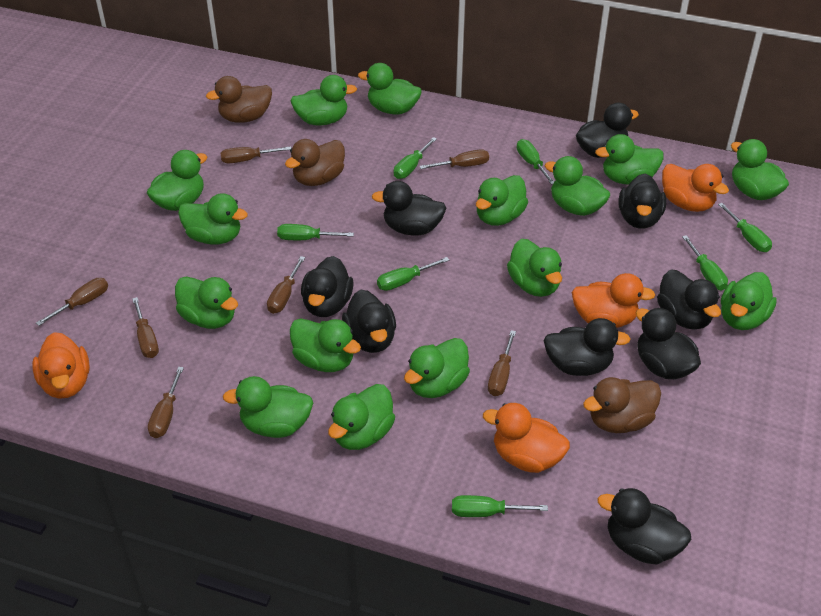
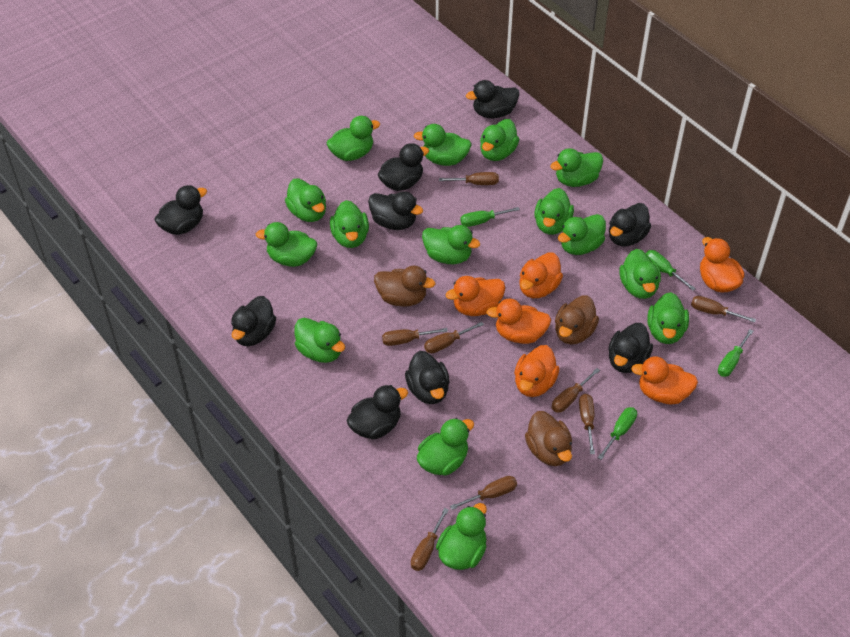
brown screwdriver: [36,278,108,326] [132,297,159,358] [148,367,184,438] [221,146,291,163] [267,256,305,314] [420,149,489,169] [488,330,516,396] = 7 -> [382,328,448,346] [411,508,449,571] [424,322,484,353] [439,172,499,185] [450,476,517,510] [552,368,600,413] [579,394,595,454] [691,296,756,323] = 8
green screwdriver: [277,224,354,240] [377,257,449,291] [394,137,437,179] [452,495,548,517] [517,139,555,185] [682,235,728,291] [718,203,772,252] = 7 -> [460,207,520,227] [598,407,637,460] [645,250,696,291] [718,329,754,377] = 4
orange duck: [32,332,90,399] [483,403,570,473] [572,273,655,328] [662,164,729,212] = 4 -> [446,276,505,316] [486,299,551,344] [514,345,560,397] [519,252,563,298] [631,356,698,404] [700,237,744,293] = 6

